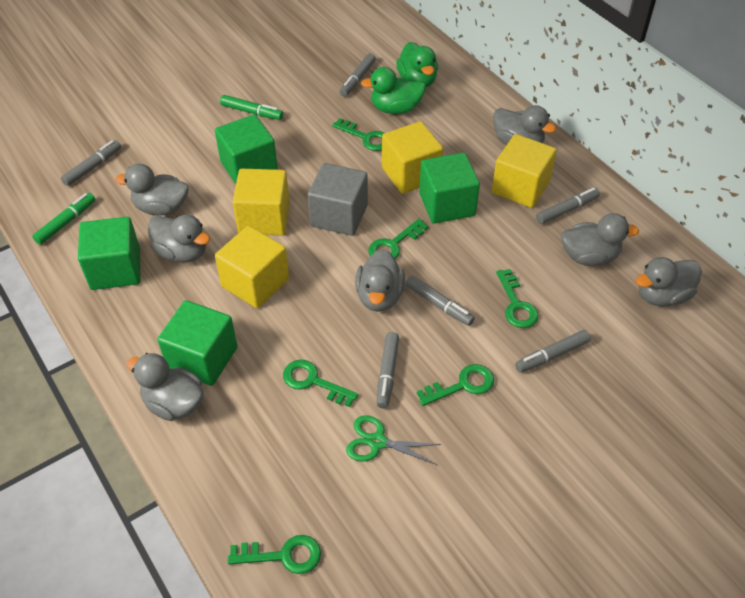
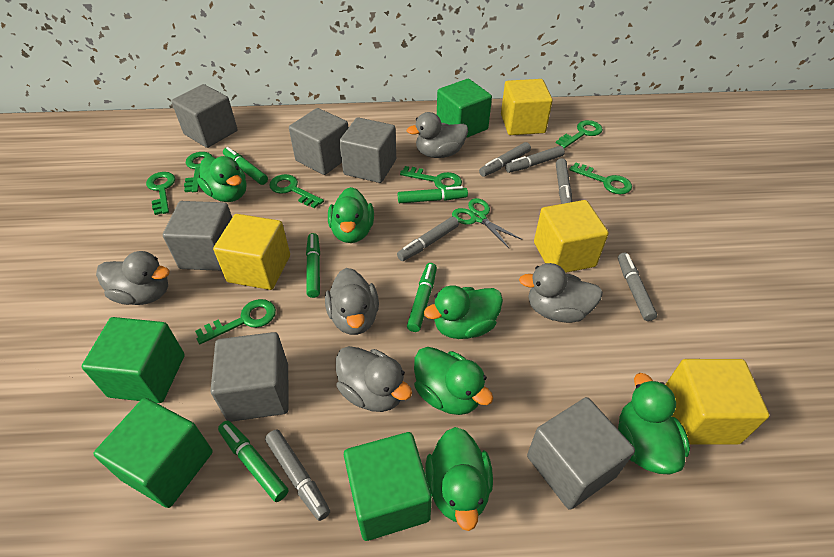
green duck: [361,67,426,114] [396,42,438,87] = 2 -> [197,156,246,202] [328,187,374,243] [414,347,493,415] [424,285,503,339] [425,427,493,531] [618,373,690,475] = 6
green key: [228,535,321,574] [283,360,358,407] [332,118,384,151] [368,219,428,259] [417,364,494,406] [496,269,539,328] = 6 -> [146,172,175,215] [184,152,213,192] [195,299,276,344] [269,174,324,208] [400,166,462,189] [556,120,603,148] [569,163,632,194] = 7
green marker: [32,193,96,245] [220,95,283,120] = 2 -> [218,421,289,502] [223,147,268,185] [306,233,320,298] [398,186,468,203] [407,263,437,332] = 5
grey cube: [308,163,368,236] = 1 -> [163,201,232,271] [171,84,237,148] [211,332,289,422] [289,108,348,175] [339,117,396,183] [527,397,635,510] = 6
grey duck: [115,164,189,216] [127,353,204,421] [148,215,210,263] [355,249,405,312] [493,105,556,145] [561,213,639,266] [636,257,702,307] = 7 -> [96,251,170,305] [325,268,379,335] [336,346,412,412] [407,112,468,158] [519,263,603,323] = 5

